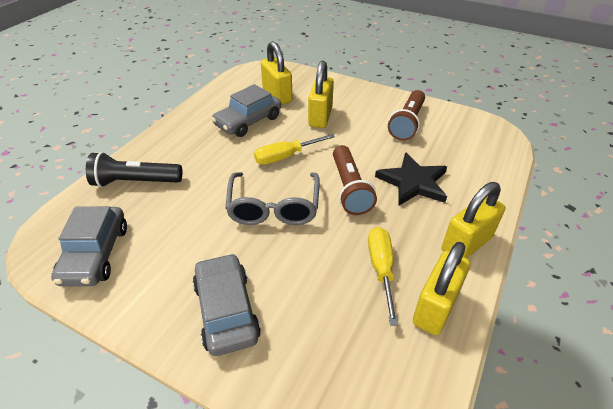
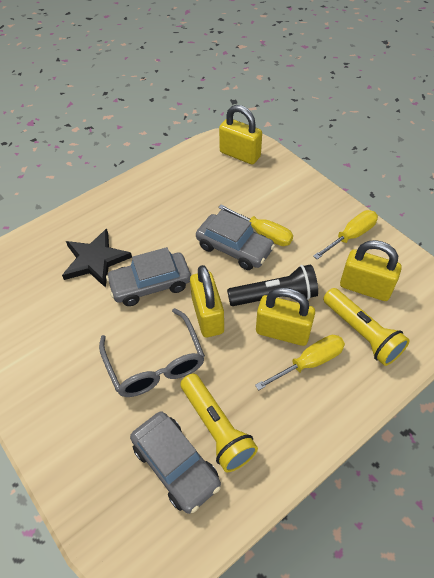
brown flashlight: [333,145,377,215] [388,90,425,141] = 2 -> none = 0
yellow flashlight: none = 0 -> [180,374,258,472] [323,288,410,366] = 2
yellow screwdriver: [254,134,335,165] [368,227,398,325] = 2 -> [218,204,293,246] [255,335,345,391] [313,210,378,259] = 3

